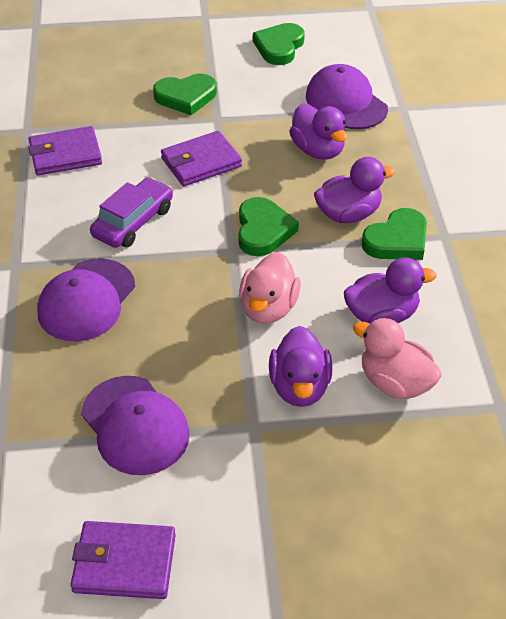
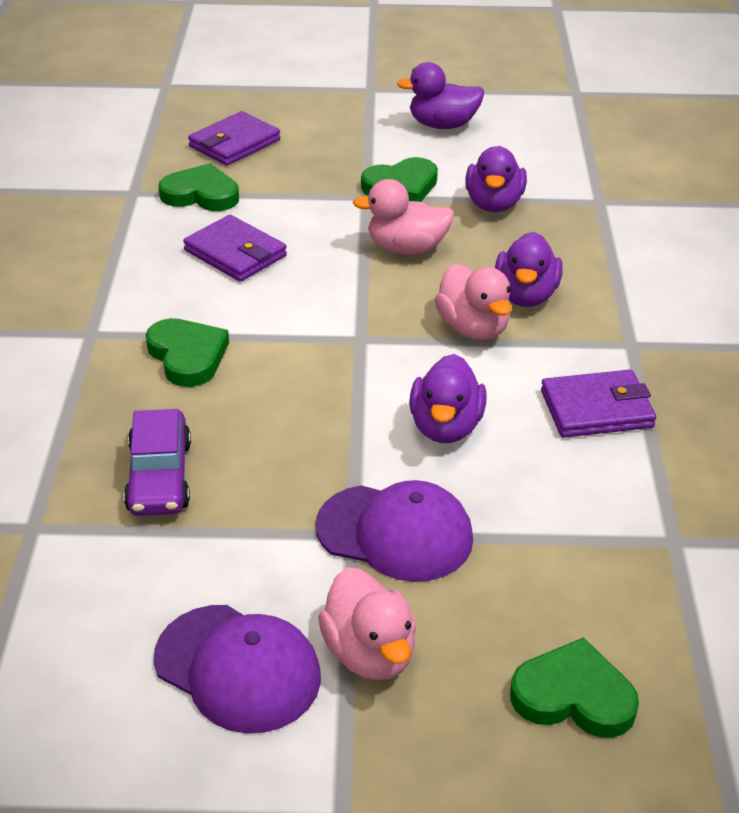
pink duck: [239,252,301,324] [353,318,442,399] = 2 -> [318,567,416,680] [353,179,454,255] [435,264,512,340] = 3
purple cap: [37,259,135,341] [81,376,190,475] [306,64,388,129] = 3 -> [154,605,321,734] [316,480,473,582] = 2

